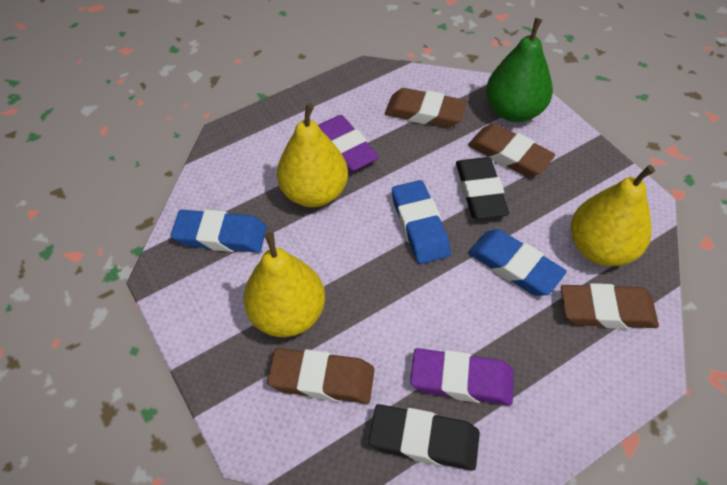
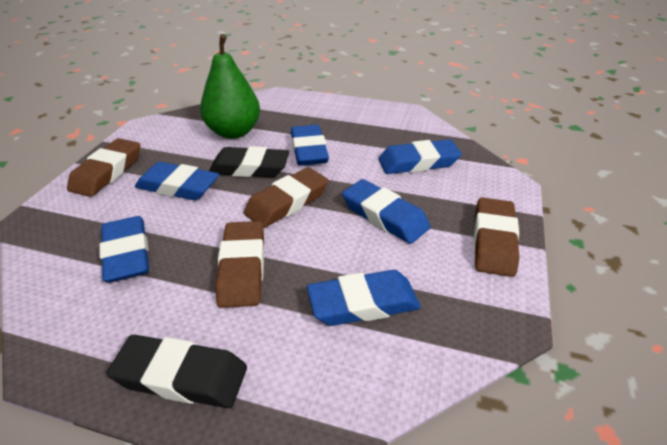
blue eraser: [171,210,267,253] [392,180,451,264] [468,229,567,296] = 3 -> [100,216,149,283] [135,162,219,200] [291,125,329,166] [307,270,421,326] [342,179,430,244] [378,139,462,174] = 6
purple eraser: [318,115,379,172] [410,348,514,406] = 2 -> none = 0
yellow pear: [243,232,325,337] [277,103,348,207] [571,165,655,266] = 3 -> none = 0

